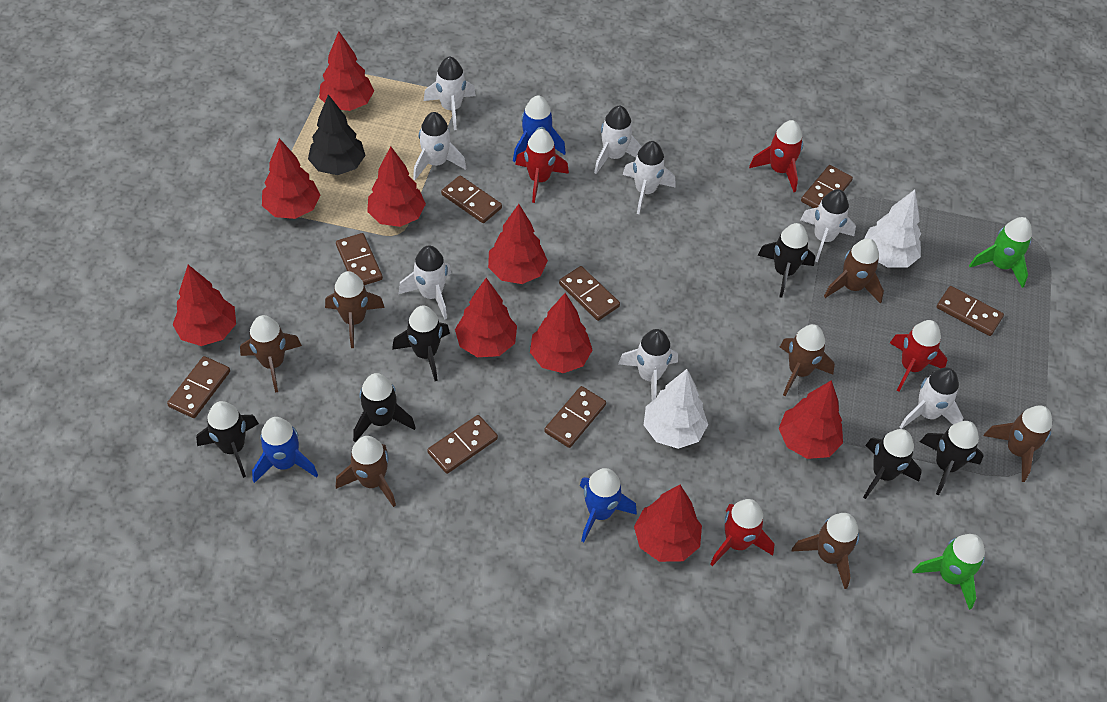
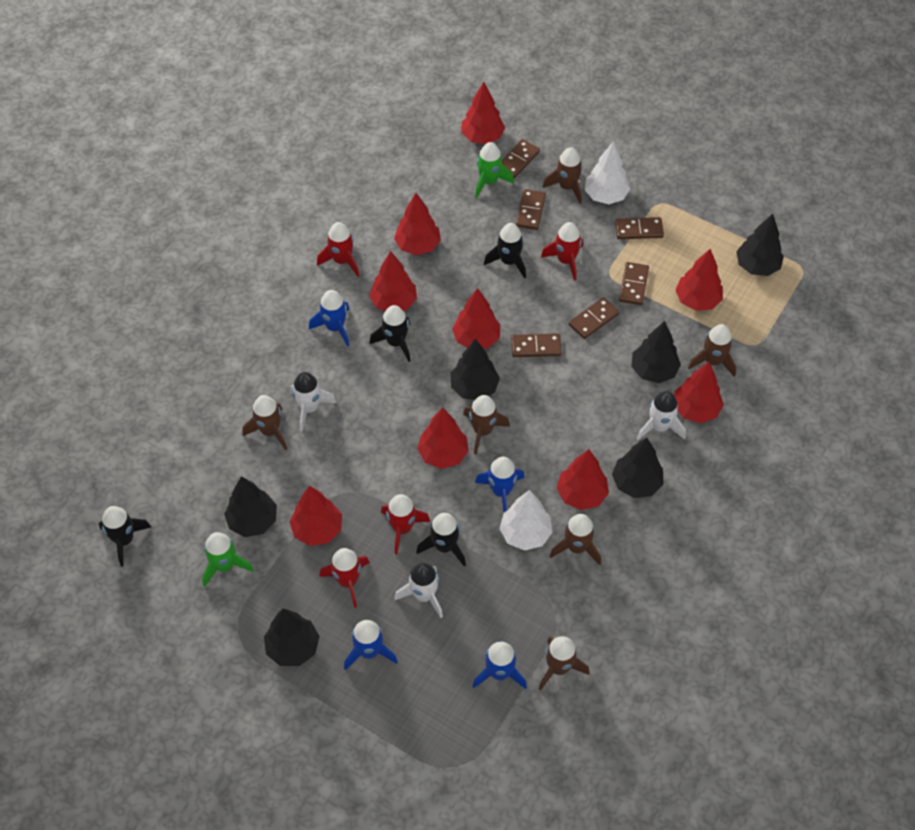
black rocket: [196,401,259,478] [353,373,416,442] [392,305,450,381] [758,223,815,298] [863,429,922,499] [920,421,984,495] = 6 -> [99,506,151,567] [369,305,411,362] [416,513,466,566] [484,223,526,279] = 4
black tree: [308,94,366,175] = 1 -> [224,477,277,537] [264,609,320,666] [450,339,500,400] [612,437,663,498] [631,321,681,383] [736,214,784,276] = 6
blue rocket: [252,417,318,483] [513,95,566,162] [580,468,637,542] = 3 -> [309,290,349,347] [344,620,398,670] [473,641,527,689] [475,457,525,512] = 4
brown domino: [167,356,230,418] [336,233,383,285] [427,415,498,474] [441,175,502,223] [544,386,606,448] [559,266,620,321] [801,165,853,208] [937,286,1004,336] = 8 -> [502,139,540,178] [511,334,562,357] [516,189,546,230] [569,297,619,339] [615,217,664,239] [619,262,649,305] = 6
brown rocket: [240,315,302,393] [325,271,385,348] [336,436,396,507] [780,324,835,396] [792,513,859,589] [824,238,884,304] [983,405,1052,482] = 7 -> [242,395,287,450] [463,395,510,454] [539,636,589,691] [543,147,583,204] [550,514,601,565] [688,324,736,377] = 6
white rocket: [398,245,451,320] [413,112,466,180] [424,56,476,130] [594,106,642,174] [618,329,678,401] [623,141,675,214] [800,189,856,262] [900,367,963,429] = 8 -> [290,372,337,432] [395,563,443,618] [637,391,686,440] = 3

